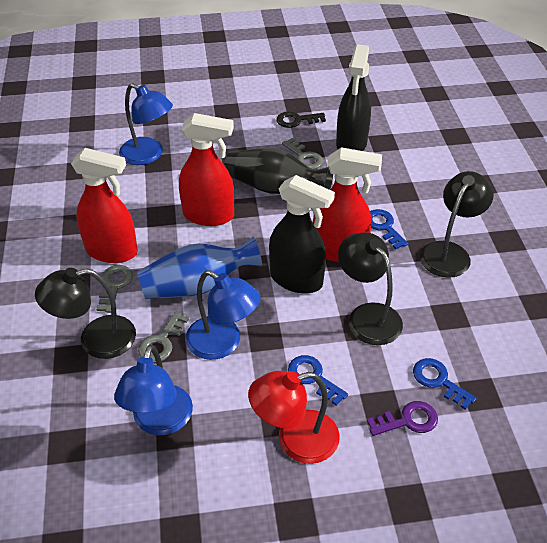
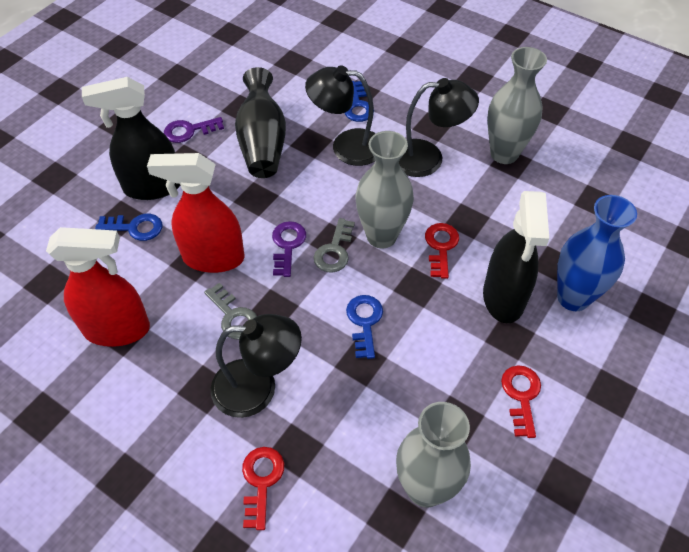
black key: [276,111,326,128] = 1 -> none = 0
blue lamp: [114,345,193,435] [119,83,173,165] [185,270,261,360] = 3 -> none = 0
grey key: [96,265,133,313] [138,312,189,363] [282,138,323,169] = 3 -> [204,283,257,340] [314,218,355,272] = 2
grey vase: none = 0 -> [356,131,414,248] [396,402,471,508] [487,47,547,164] = 3
purple key: [367,401,438,436] = 1 -> [164,117,224,143] [272,221,306,277] = 2
red key: none = 0 -> [242,447,284,530] [425,223,459,279] [501,365,541,438] = 3
red lamp: [248,371,340,464] = 1 -> none = 0
red spray bottle: [71,148,138,263] [179,113,234,226] [313,147,382,262] = 3 -> [46,227,150,347] [147,153,244,273] = 2

